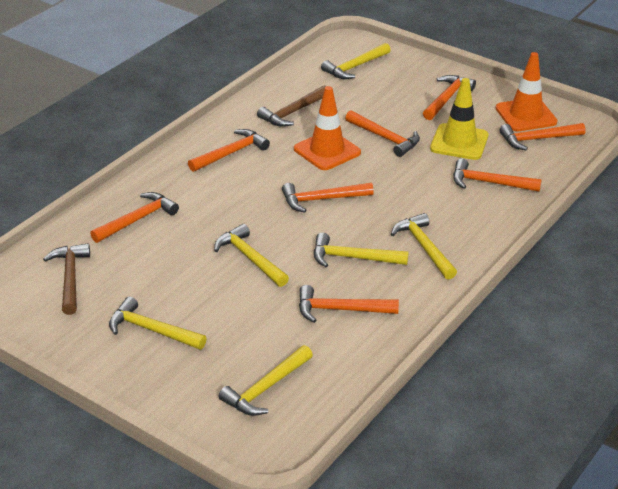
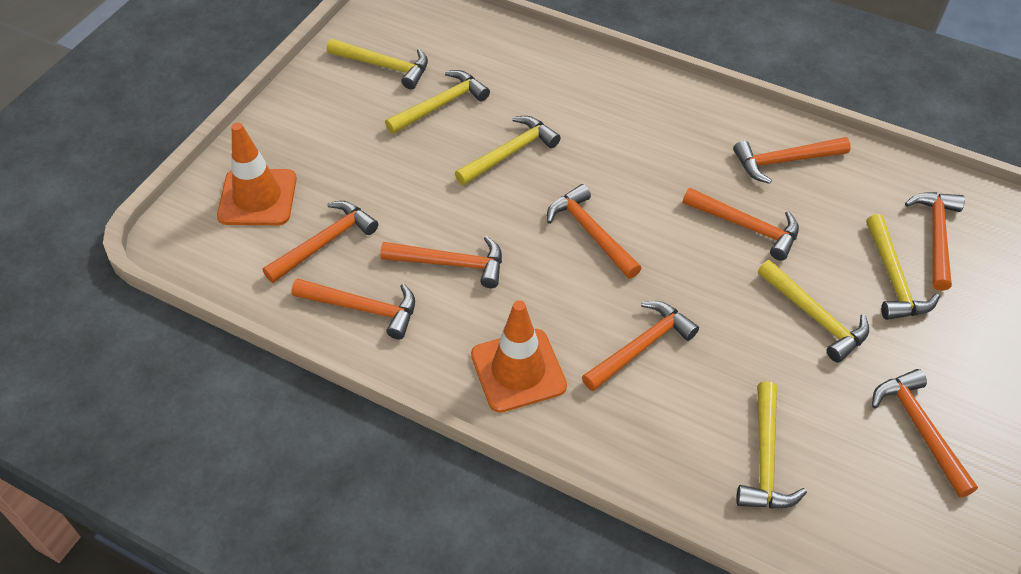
brown hammer: [43,243,90,315] [257,85,326,127] = 2 -> none = 0
orange hammer: [90,192,179,243] [188,129,270,172] [282,183,374,213] [299,285,399,323] [345,110,420,157] [423,75,476,120] [453,158,542,192] [499,123,586,150] = 8 -> [263,201,378,283] [292,278,415,339] [380,236,502,288] [547,184,641,279] [582,301,699,391] [683,188,799,261] [733,137,851,184] [872,369,978,497] [905,192,965,291] = 9
yellow traffic cone: [430,78,489,160] = 1 -> none = 0

